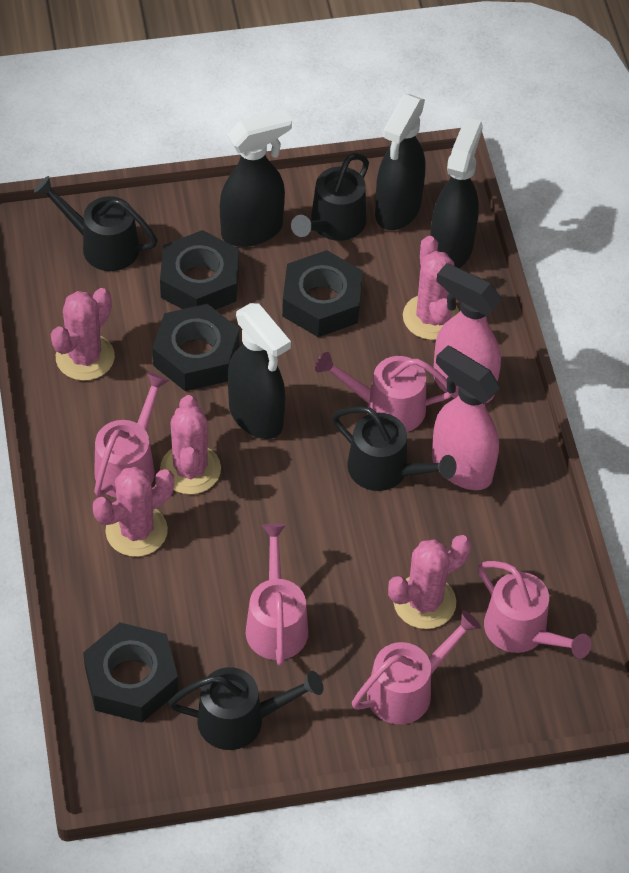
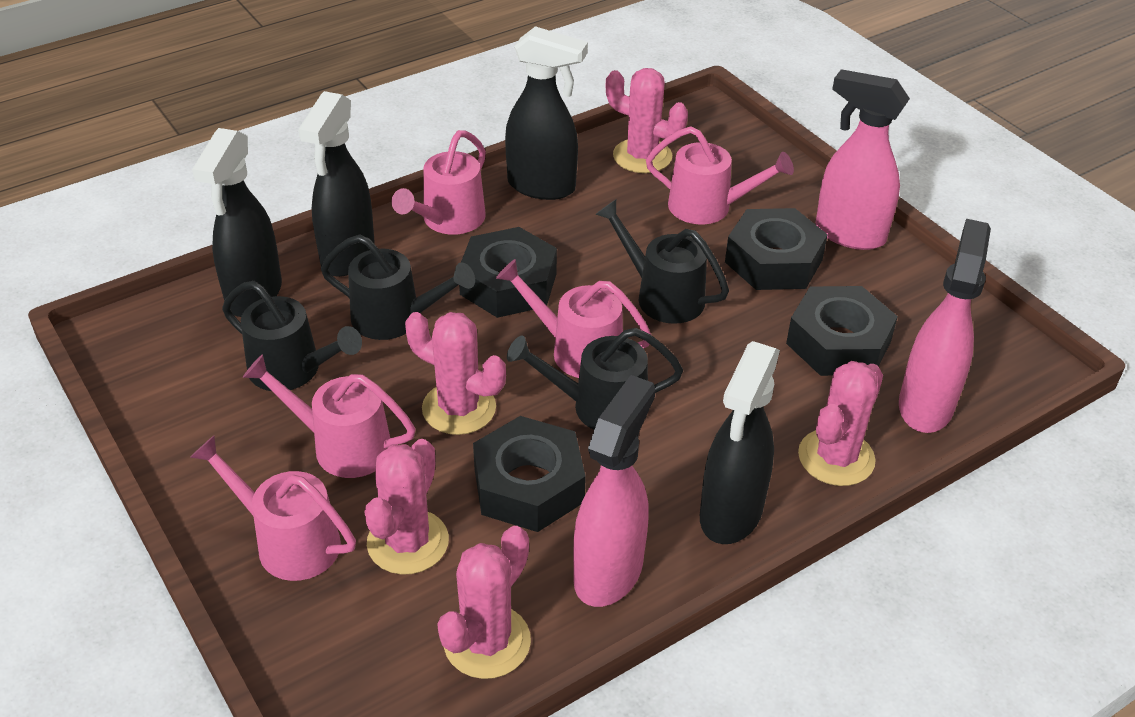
pink spray bottle: [432,345,500,490] [434,263,502,403] = 2 -> [573,375,655,607] [816,69,910,250] [899,219,991,433] = 3

